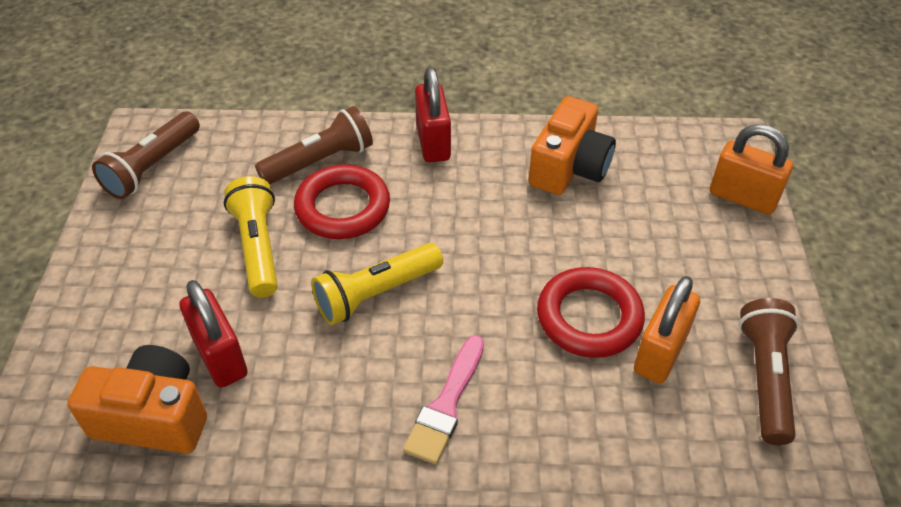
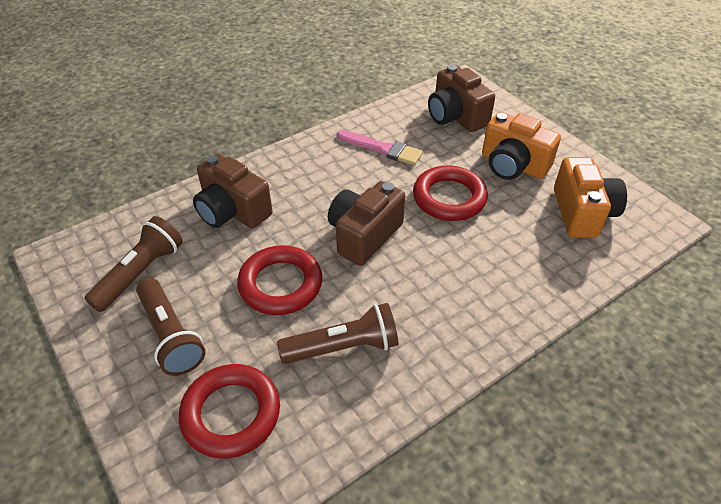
brown camera: none = 0 -> [193,154,272,228] [328,181,405,266] [428,65,495,132] = 3
orange padlock: [634,276,700,384] [710,124,793,215] = 2 -> none = 0
red padlock: [179,280,248,388] [415,67,451,162] = 2 -> none = 0
red ring: [294,164,390,239] [537,267,645,358] = 2 -> [179,364,280,459] [237,245,322,315] [413,165,488,221] = 3
yellow flashlight: [224,176,278,298] [311,243,443,325] = 2 -> none = 0

